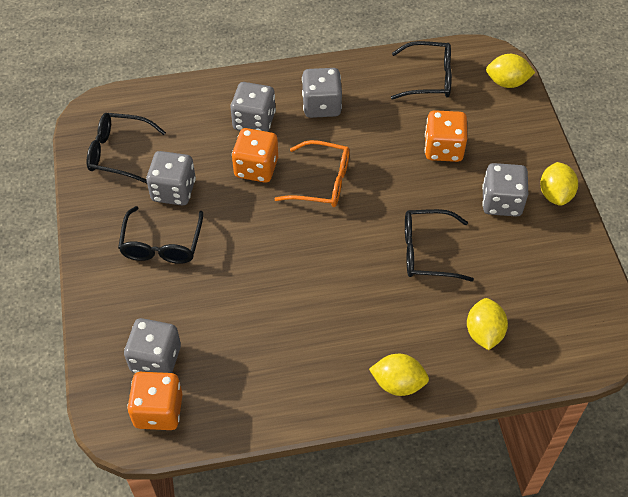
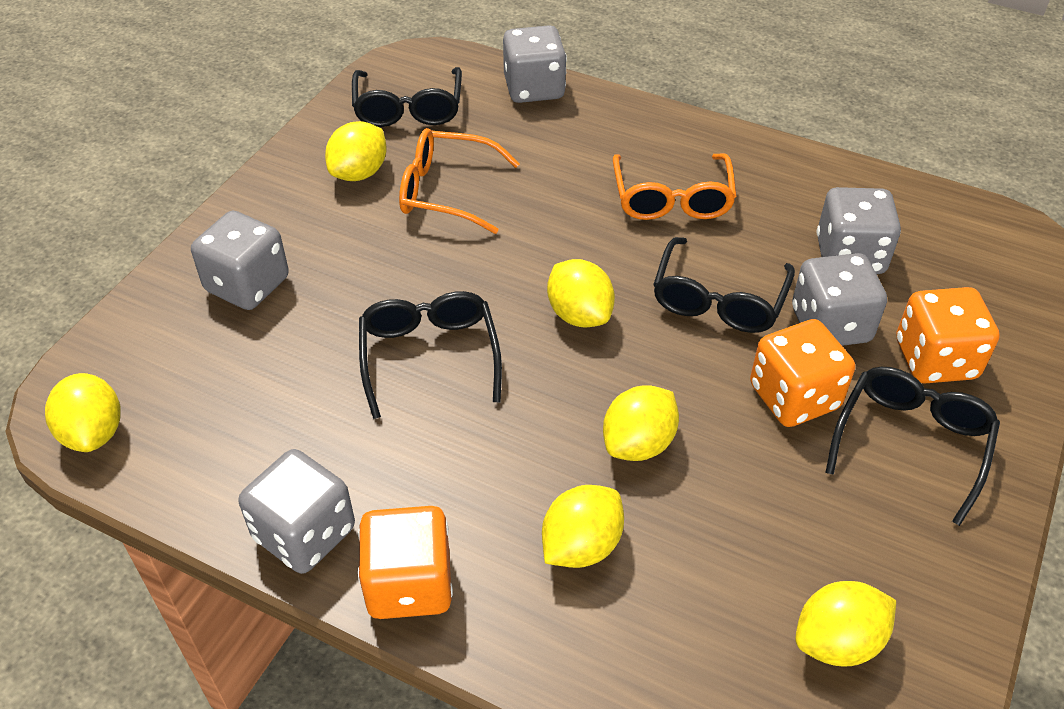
orange glasses: [275,140,350,207] = 1 -> [399,128,520,234] [613,153,737,220] = 2
yellow lemon: [369,354,429,396] [467,298,508,350] [486,54,535,88] [540,162,578,206] = 4 -> [45,373,121,452] [325,121,387,181] [542,485,624,568] [547,259,615,328] [603,385,679,461] [795,581,896,667] = 6

